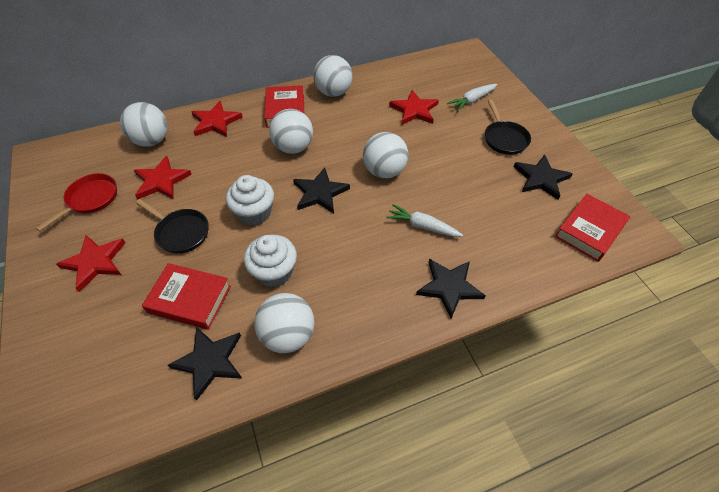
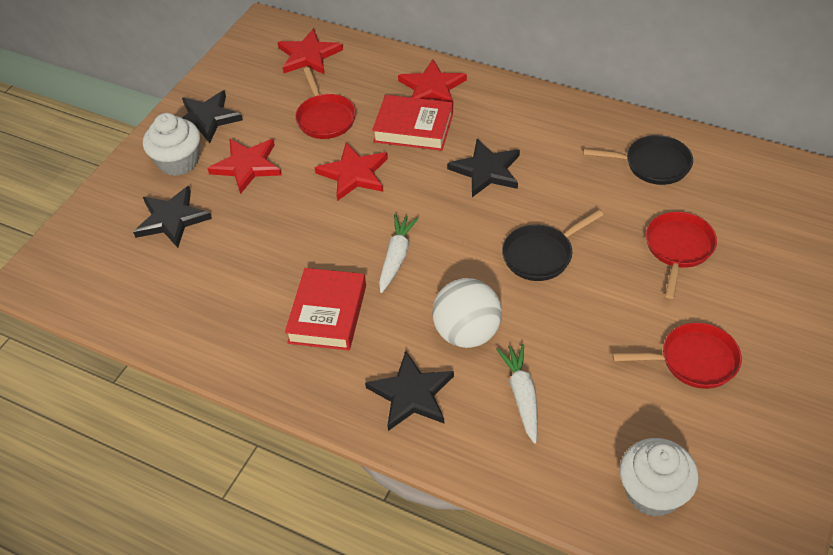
red book: [142,263,231,330] [264,85,304,128] [555,194,630,262] = 3 -> [285,268,366,351] [372,95,453,151] = 2
red pan: [36,173,117,231] = 1 -> [295,67,356,139] [612,323,742,389] [646,212,717,299] = 3
white ball: [120,102,168,147] [254,293,314,353] [269,109,313,154] [313,55,353,97] [363,132,408,178] = 5 -> [432,278,502,348] = 1

